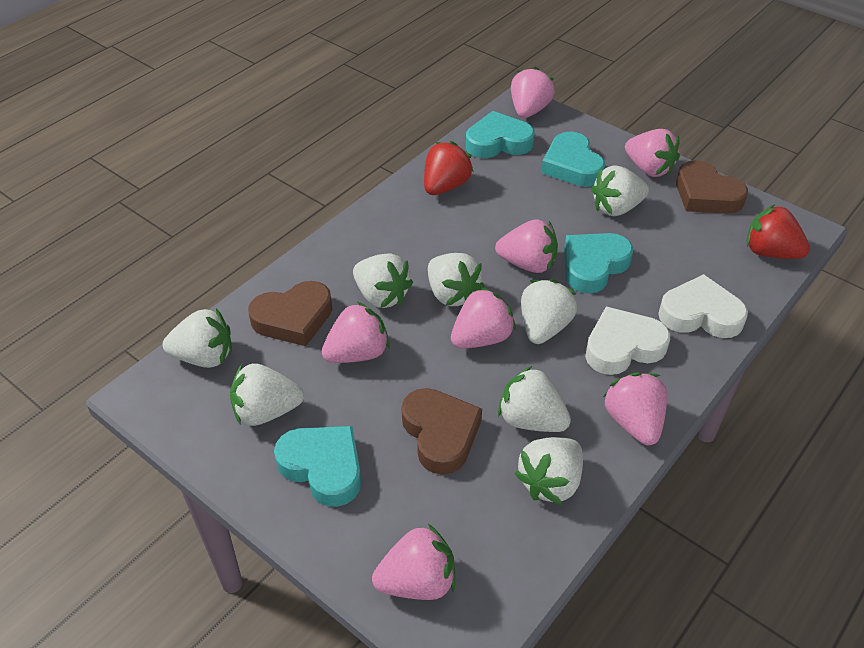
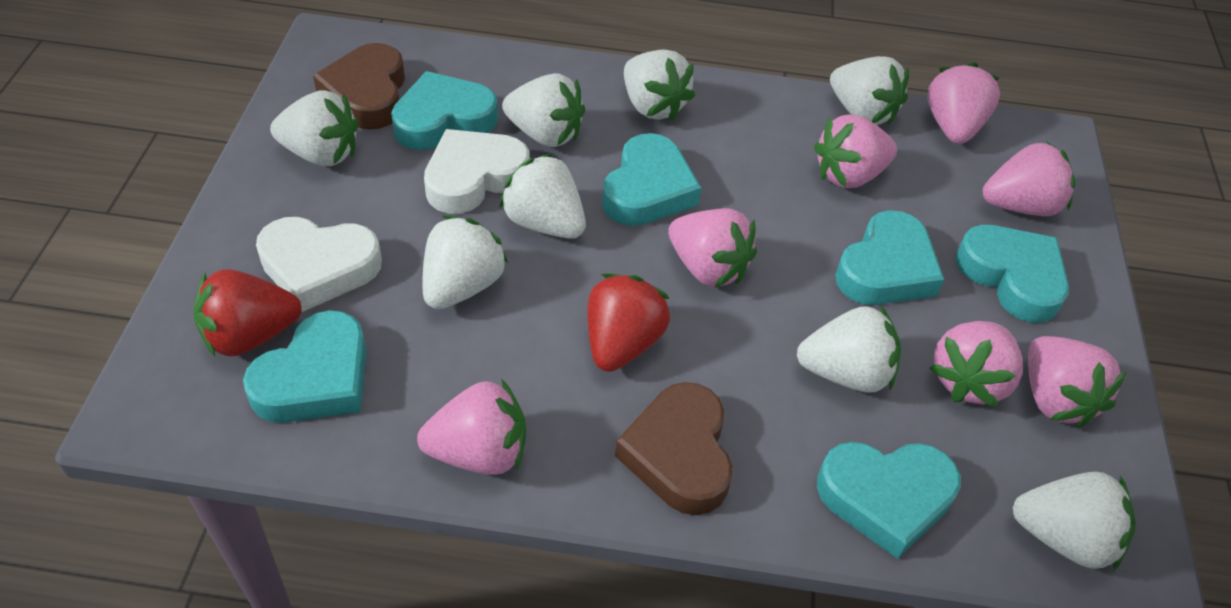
brown heart: [248,281,332,346] [401,388,482,475] [676,160,748,214] = 3 -> [313,43,405,130] [615,382,733,515] = 2
turquoise heart: [274,426,361,507] [466,111,535,158] [541,131,605,187] [564,233,633,294] = 4 -> [243,310,367,423] [391,71,498,150] [602,133,701,226] [817,442,961,559] [835,210,944,305] [955,225,1069,323] = 6

